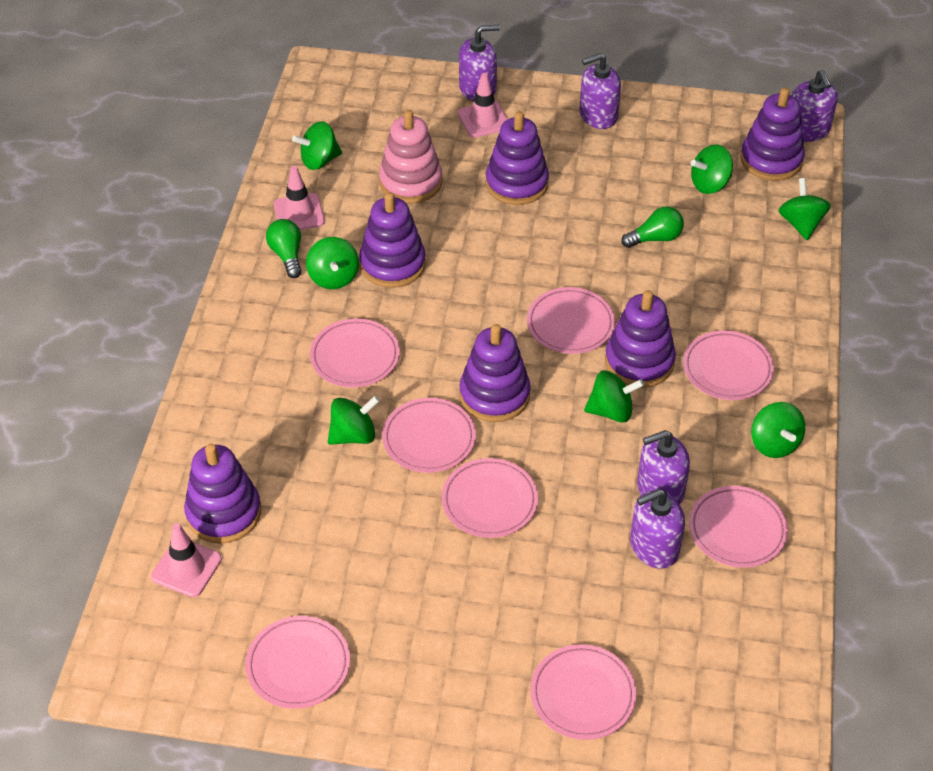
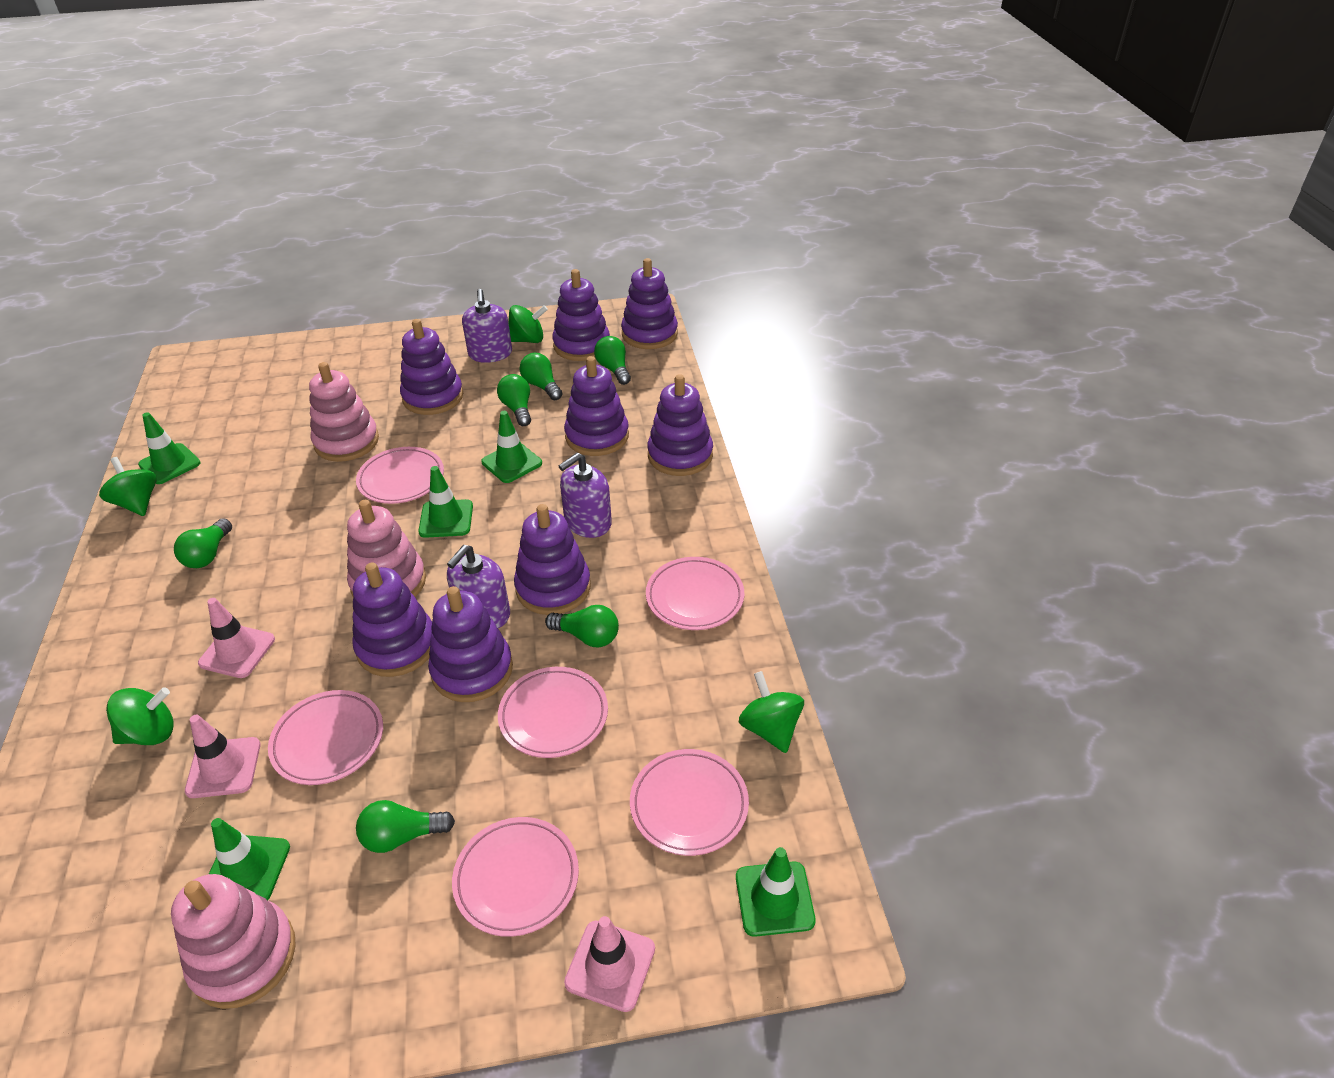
green light bulb: [266,219,302,278] [621,206,684,248] = 2 -> [174,518,232,568] [356,800,455,853] [497,374,531,426] [520,353,563,400] [545,605,619,647] [594,336,631,385] = 6
green spinning top: [292,121,342,170] [306,237,359,289] [328,396,380,445] [584,371,644,423] [691,145,733,194] [751,402,805,458] [778,178,831,240] = 7 -> [99,457,157,516] [106,687,174,745] [509,305,548,343] [739,671,804,753] = 4
green traffic cone: none = 0 -> [138,412,201,484] [209,818,290,900] [418,466,473,538] [481,411,542,483] [736,847,816,937] = 5
pink plate: [245,616,350,709] [310,319,400,388] [382,398,476,473] [442,458,538,538] [527,287,615,354] [530,644,636,740] [683,330,774,400] [689,486,788,568] = 8 -> [268,690,383,785] [356,447,444,504] [452,817,579,937] [498,667,608,758] [630,749,749,856] [646,557,744,630] = 6
pink stacking toy: [379,110,442,203] = 1 -> [171,874,296,1009] [309,362,379,462] [347,500,426,597] = 3
purple soap dispenser: [459,25,500,101] [579,53,621,129] [630,489,685,569] [637,430,690,505] [791,70,838,142] = 5 -> [447,545,510,628] [462,289,512,363] [559,453,612,538] = 3
purple stacking toy: [184,444,261,544] [359,192,426,288] [459,324,531,422] [485,111,549,205] [605,290,676,388] [740,88,805,181] = 6 -> [352,563,432,677] [400,319,463,415] [428,586,513,702] [514,504,591,615] [552,269,610,361] [564,356,629,456] [621,258,678,349] [647,374,713,476] = 8

